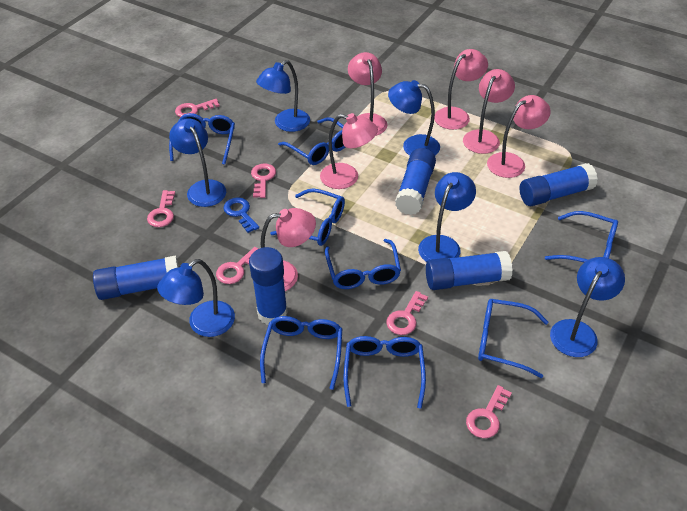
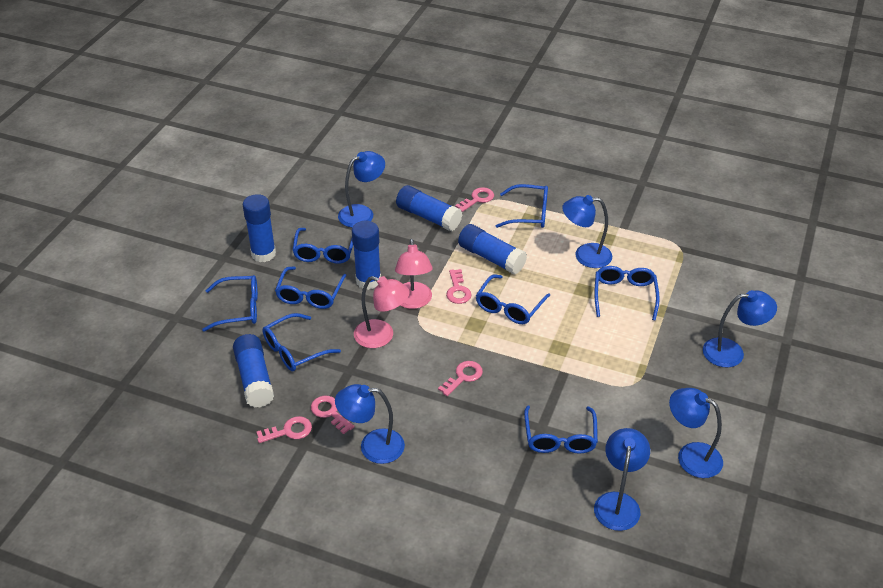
blue key: [223,197,259,233] = 1 -> none = 0
pink key: [147,190,175,227] [175,99,220,117] [216,247,258,284] [251,163,276,198] [386,291,428,335] [466,385,512,438] = 6 -> [256,416,312,443] [311,396,354,434] [438,361,483,396] [446,269,472,304] [455,187,494,212] = 5
pink lamp: [261,208,316,291] [320,113,378,189] [348,52,387,136] [434,49,488,130] [463,69,515,154] [487,95,551,178] = 6 -> [354,276,410,348] [395,239,433,309] = 2

